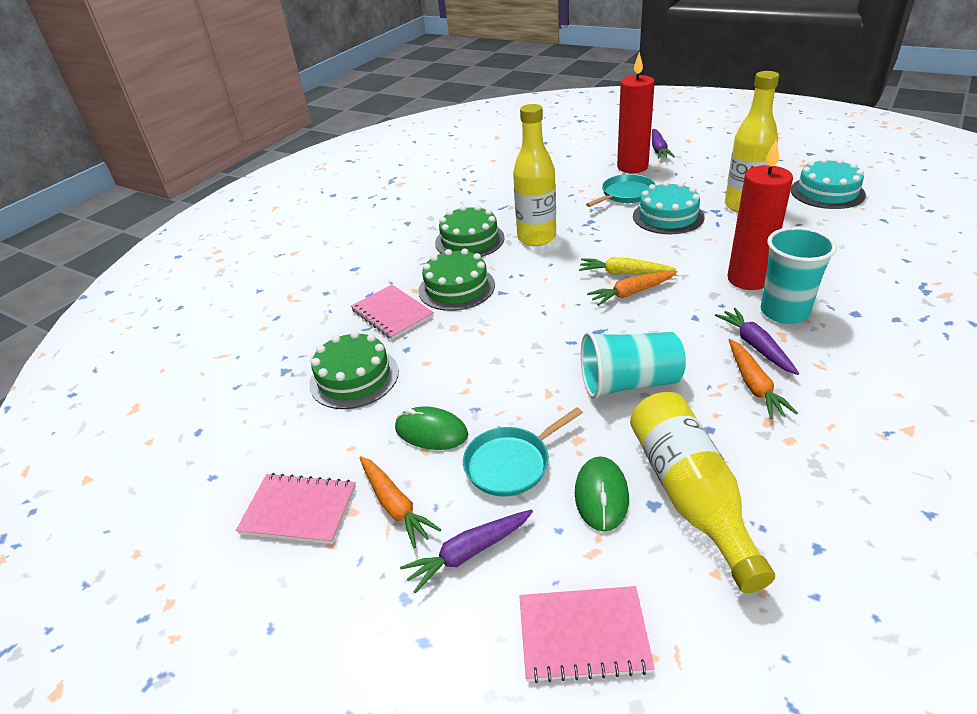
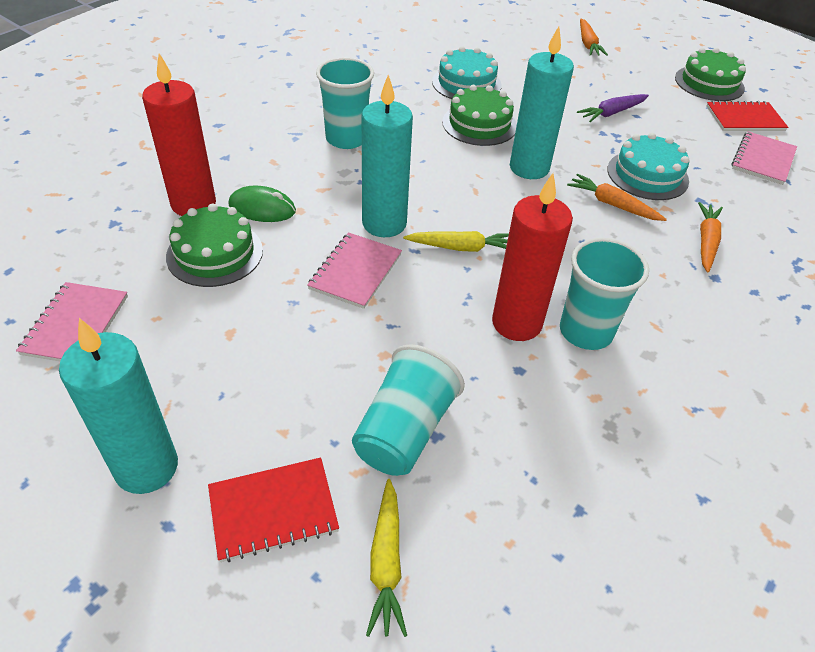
green mouse: [395,406,468,450] [575,456,629,532] = 2 -> [228,186,296,222] = 1
purple carrot: [400,510,533,593] [652,129,675,159] [715,308,799,375] = 3 -> [577,94,649,122] = 1
red notebook: none = 0 -> [208,457,339,562] [707,101,788,131] = 2
turquoise candle: none = 0 -> [59,318,178,494] [362,75,413,237] [510,26,574,179] = 3
turquoise cup: [581,332,686,399] [761,227,837,324] = 2 -> [316,57,374,149] [352,344,465,476] [560,238,649,350] = 3
turquoise pan: [463,408,582,497] [586,174,656,207] = 2 -> none = 0
yellow bottle: [513,104,556,246] [630,392,775,593] [725,71,779,212] = 3 -> none = 0
yellow carrot: [579,257,676,274] = 1 -> [366,479,407,637] [403,231,509,252] = 2

